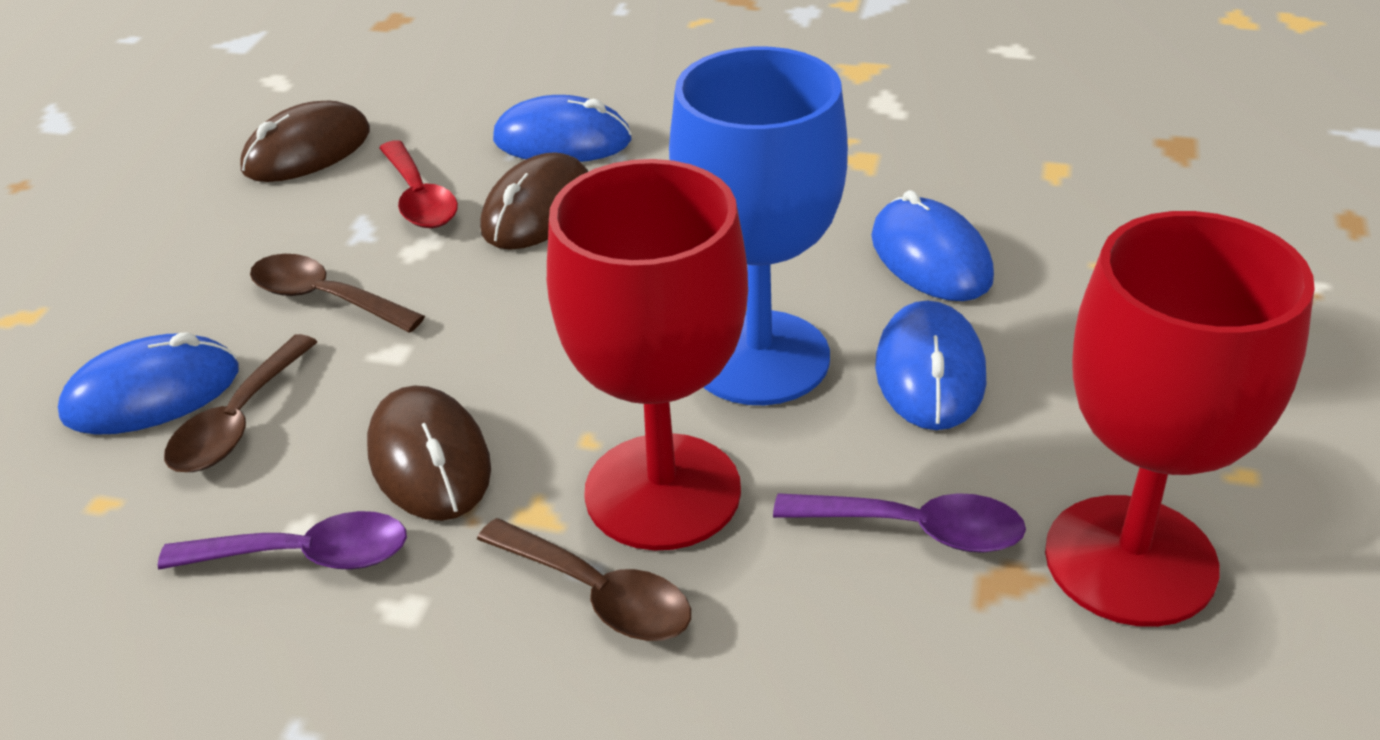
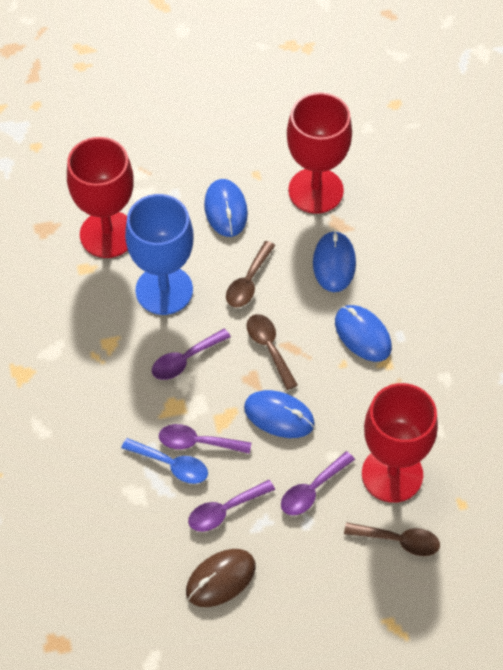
blue spoon: none = 0 -> [121,438,208,484] = 1
brown mouse: [240,101,370,182] [367,385,491,521] [480,152,588,250] = 3 -> [186,549,256,607] = 1
purple spoon: [158,511,407,570] [773,493,1026,553] = 2 -> [152,329,231,380] [159,424,251,454] [188,480,275,532] [281,451,355,516] = 4
red goblet: [547,159,748,551] [1045,211,1315,627] = 2 -> [67,137,134,258] [287,92,352,214] [362,383,438,503] = 3
red spoon: [379,140,458,228] = 1 -> none = 0

